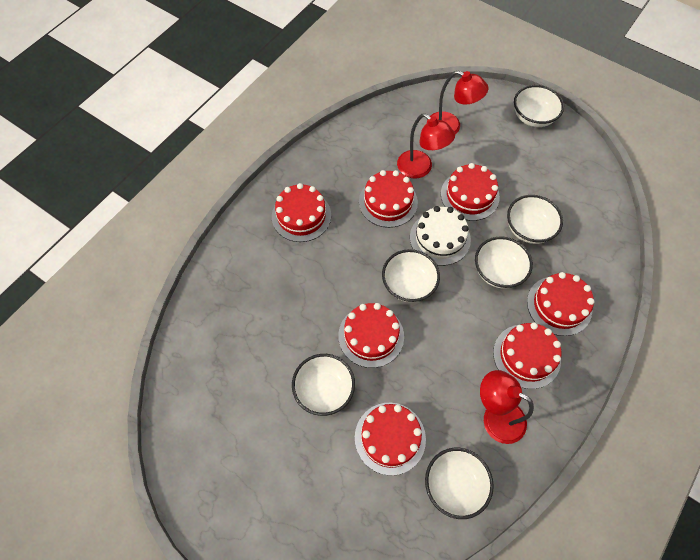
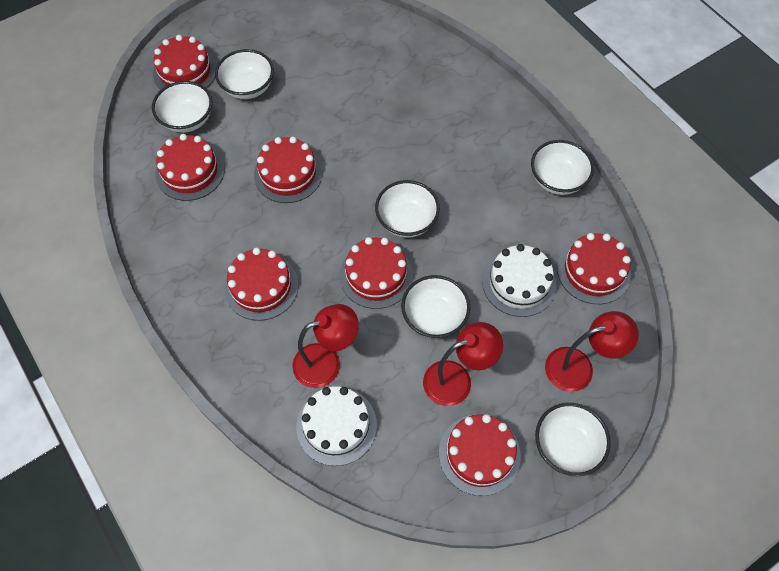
white cake: [410,206,471,266] = 1 -> [296,386,377,466] [482,244,556,317] = 2

